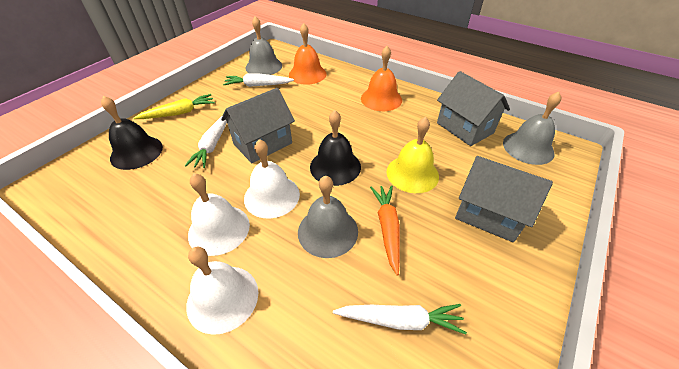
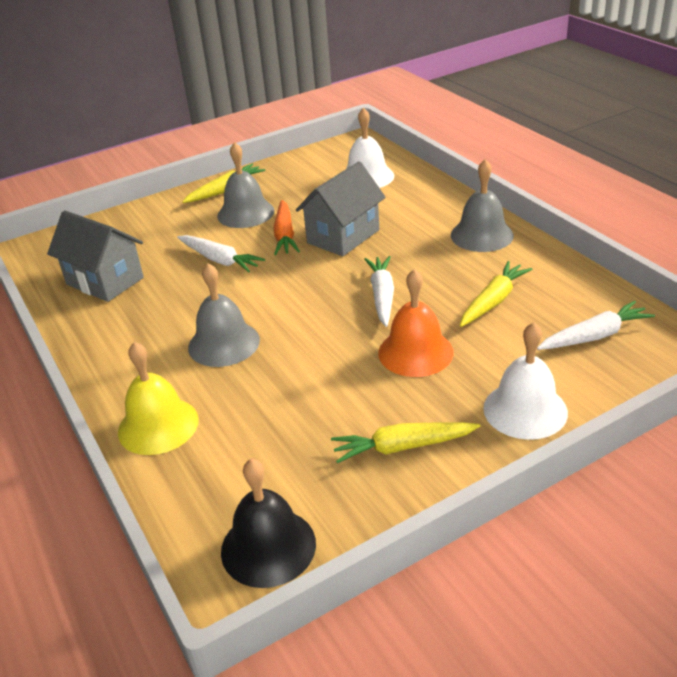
black bell: [101,96,163,170] [310,110,361,186] = 2 -> [221,459,316,588] = 1
grey house: [221,88,295,163] [437,71,510,146] [455,156,553,242] = 3 -> [47,210,144,302] [296,161,386,256] = 2
orange bell: [289,23,326,85] [361,46,402,111] = 2 -> [378,269,454,377] = 1
white bell: [186,247,258,335] [188,173,250,256] [244,139,300,218] = 3 -> [346,108,394,188] [483,322,568,440] = 2
yellow carrot: [133,94,215,119] = 1 -> [182,164,265,203] [331,422,481,463] [460,261,533,327] = 3

